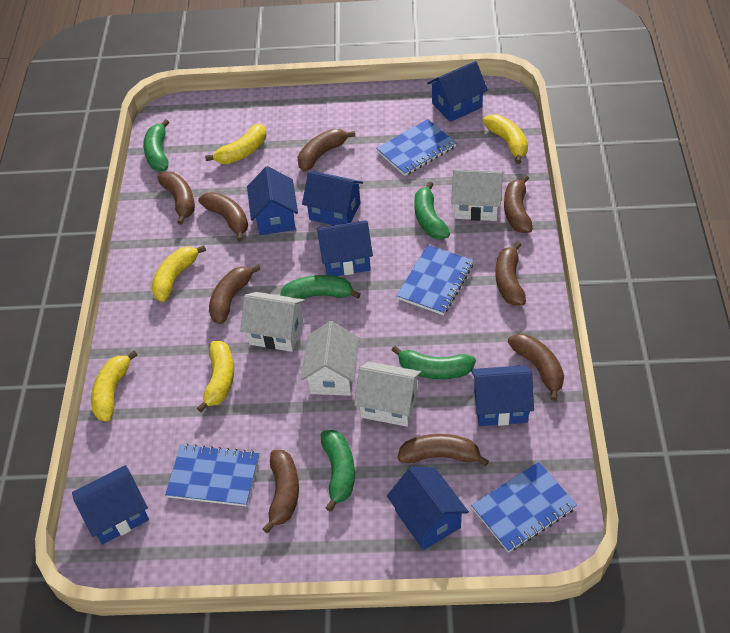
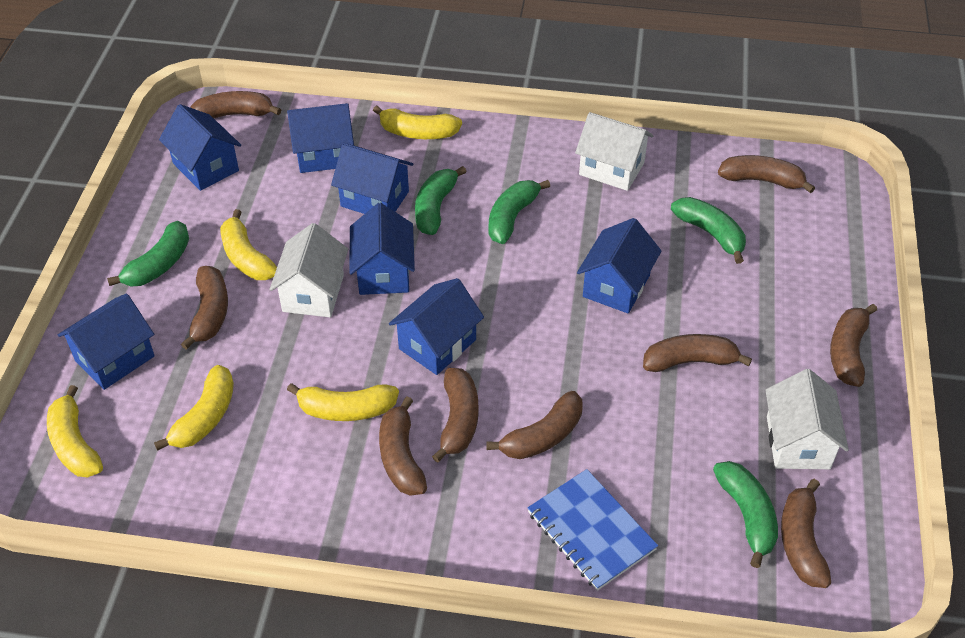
blue notebook: [165,444,259,507] [376,119,456,176] [396,245,474,315] [471,462,577,553] = 4 -> [527,469,658,591] = 1
white house: [240,292,305,352] [301,321,359,396] [354,362,421,427] [451,169,503,221] = 4 -> [270,223,348,317] [575,112,653,191] [765,369,849,469] = 3

